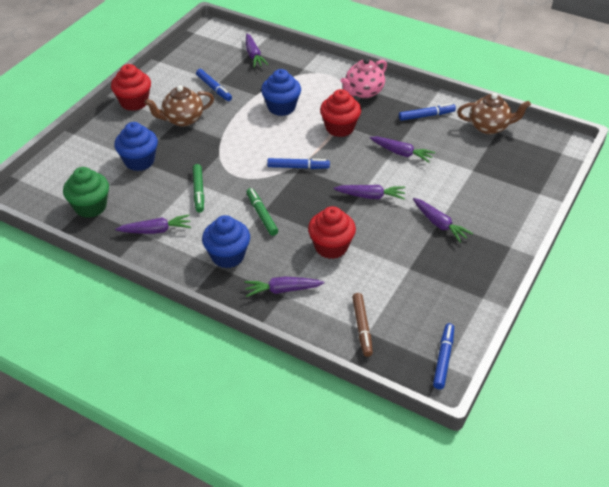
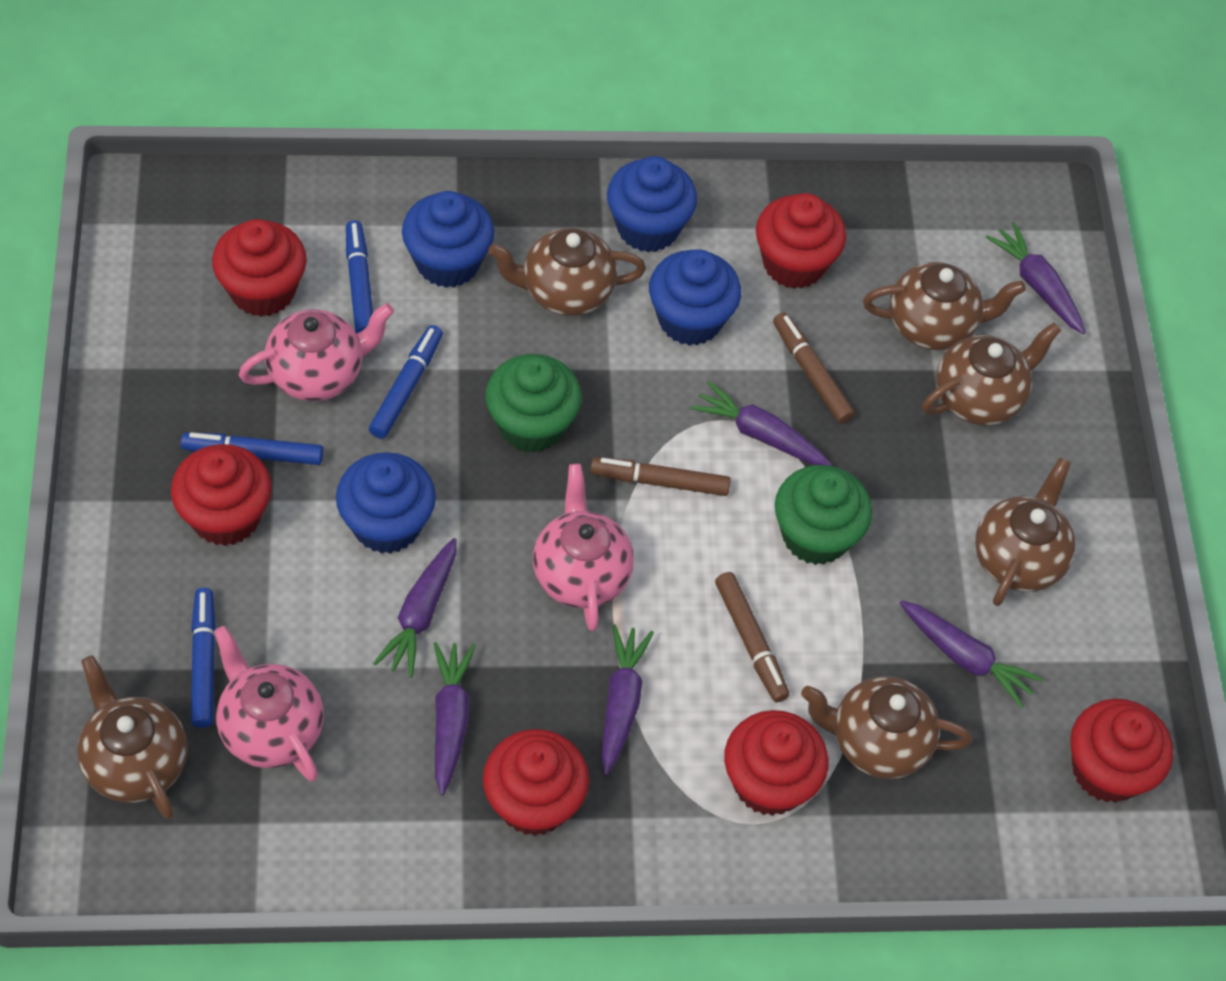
blue cupcake: [114,122,158,171] [202,215,250,268] [261,69,301,116] = 3 -> [336,452,436,554] [402,191,494,288] [607,156,697,252] [649,249,741,346] = 4
brown marker: [352,293,373,357] = 1 -> [590,457,731,496] [715,572,789,702] [773,313,855,424] = 3
brown teapot: [144,85,214,127] [457,93,531,134] = 2 -> [77,655,188,820] [488,227,646,316] [801,676,972,779] [863,262,1026,350] [922,322,1062,426] [975,457,1076,606] = 6
green cupcake: [63,167,109,218] = 1 -> [486,354,582,453] [775,465,872,565] = 2
green marker: [193,164,204,213] [247,188,278,236] = 2 -> none = 0
pink teapot: [341,58,387,98] = 1 -> [214,626,324,782] [239,303,394,401] [533,464,634,631] = 3
red cupcake: [111,64,151,111] [308,206,356,259] [320,89,361,137] = 3 -> [171,444,272,546] [212,219,307,317] [483,729,589,836] [724,710,828,816] [756,193,846,289] [1070,699,1173,803] = 6

